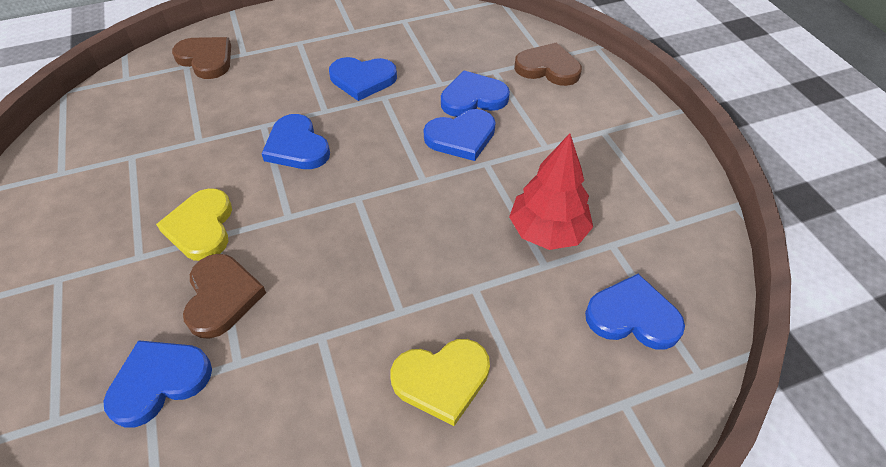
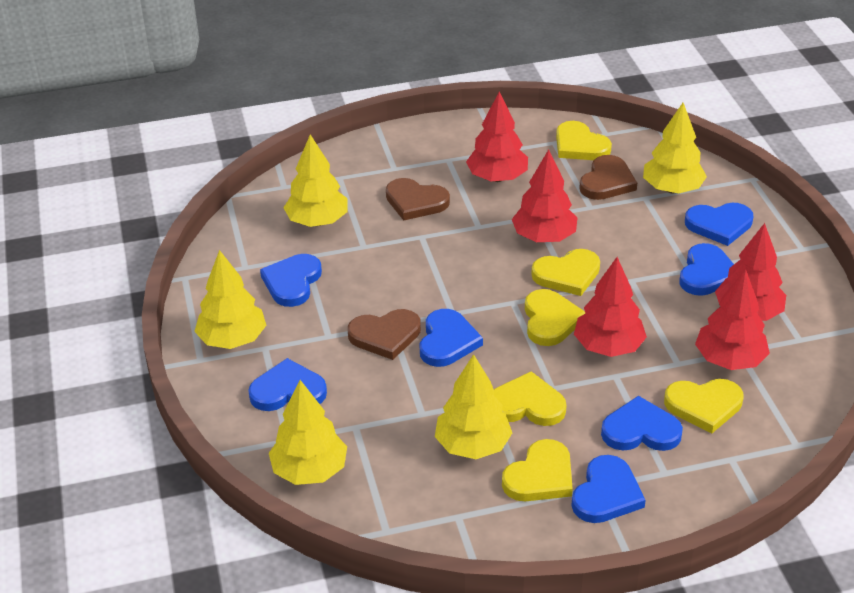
blue heart: [103,340,212,428] [261,114,330,169] [329,57,397,101] [424,109,496,161] [441,70,510,117] [585,274,685,350] = 6 -> [248,358,327,411] [260,254,322,307] [420,309,483,367] [571,455,646,523] [601,396,683,451] [680,243,734,296] [685,203,754,246] = 7
red tree: [509,133,593,250] = 1 -> [466,92,528,182] [512,149,578,242] [574,257,647,357] [695,269,770,370] [715,223,786,321] = 5
yellow heart: [156,188,232,261] [391,339,490,426] = 2 -> [493,371,567,426] [502,439,573,501] [525,289,585,346] [531,249,600,296] [556,121,612,160] [664,379,743,433] = 6
yellow tree: none = 0 -> [194,250,266,349] [269,380,347,485] [283,135,348,227] [435,354,512,459] [643,103,707,194] = 5

